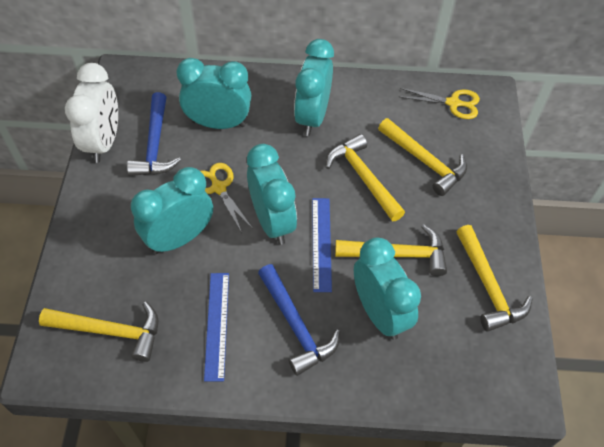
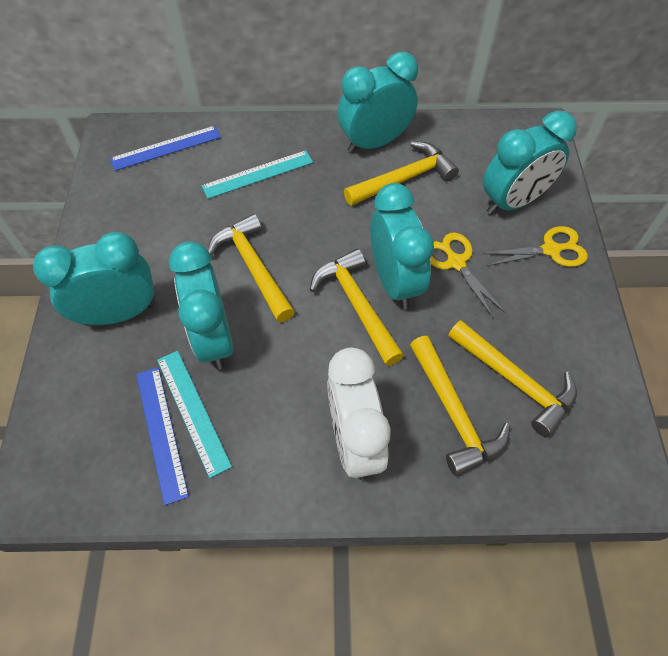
blue hammer: [127,92,181,176] [258,264,340,376] = 2 -> none = 0
turquoise ruler: none = 0 -> [157,351,232,478] [201,150,313,199] = 2

